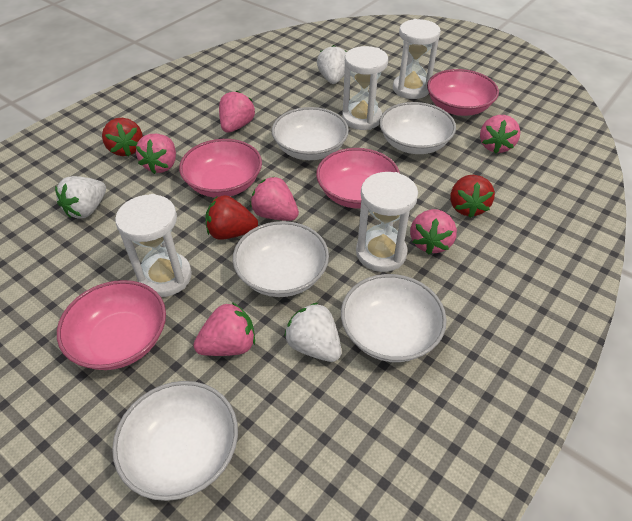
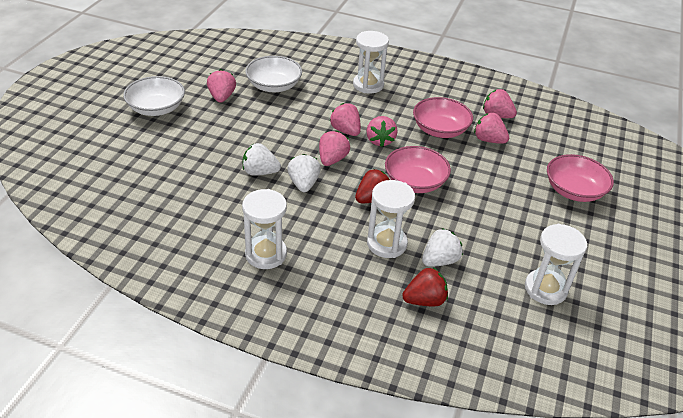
pink bowl: [57,280,166,370] [179,139,262,198] [316,148,400,209] [427,69,499,116] = 4 -> [385,146,451,193] [413,97,473,138] [547,154,614,202] = 3
red strawberry: [102,118,143,156] [205,195,258,240] [450,175,495,218] = 3 -> [355,169,390,203] [402,268,448,306] = 2
white bowl: [112,381,238,501] [233,221,329,297] [272,107,349,160] [341,274,447,362] [379,102,456,154] = 5 -> [123,76,185,116] [245,56,302,92] = 2

